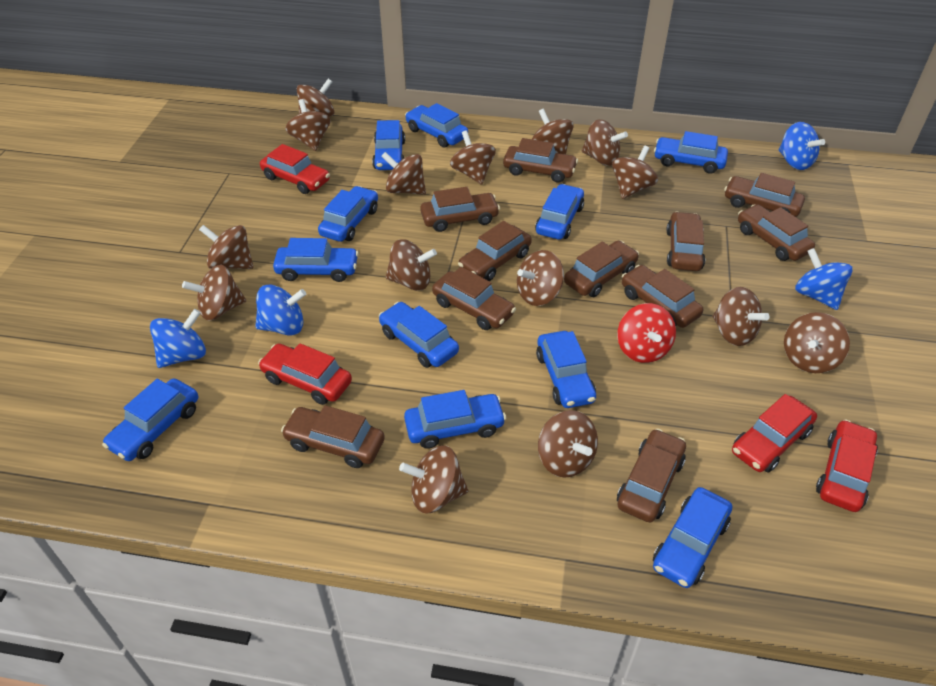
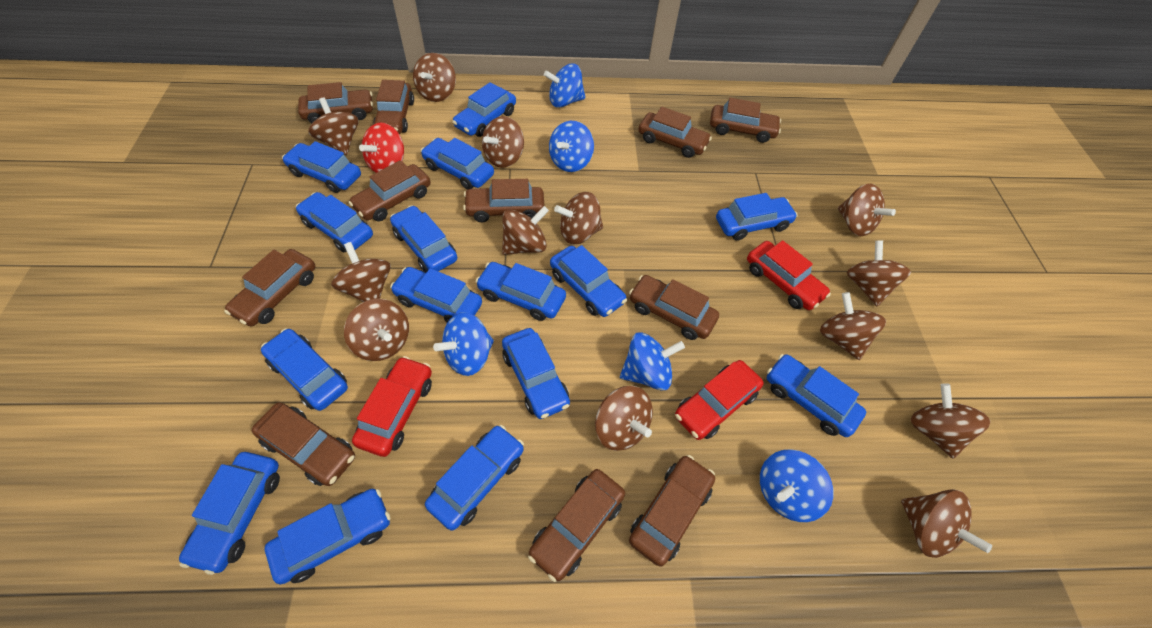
blue car: [102,379,198,461] [273,238,359,282] [318,186,378,242] [372,120,405,170] [379,302,459,368] [404,390,506,449] [405,103,468,148] [535,184,584,239] [536,331,596,408] [653,487,732,588] [654,131,728,174] = 11 -> [179,452,280,575] [261,329,348,411] [265,489,390,584] [282,141,361,193] [296,192,373,252] [390,205,457,272] [390,267,482,322] [421,138,494,190] [425,425,524,530] [452,82,516,137] [476,262,566,321] [502,328,570,419] [550,245,627,317] [716,193,798,241] [767,354,866,437] = 15
blue spinning top: [150,309,206,368] [255,284,306,335] [779,122,825,170] [795,248,853,310] = 4 -> [433,312,494,376] [544,63,586,108] [549,121,594,172] [620,333,685,391] [760,449,834,522] = 5
brown spinning top: [182,265,246,321] [199,225,253,269] [285,99,331,151] [297,79,335,117] [381,152,426,195] [386,239,437,291] [399,445,468,514] [450,130,496,185] [517,250,564,306] [532,109,574,154] [538,410,598,478] [582,119,628,166] [612,146,658,199] [712,287,770,346] [784,312,850,373] = 15 -> [309,98,358,155] [331,242,391,302] [344,299,409,361] [413,53,456,102] [482,116,524,168] [502,206,549,255] [554,192,603,244] [595,386,653,451] [820,292,886,360] [838,184,896,236] [847,240,911,306] [901,489,992,558] [911,383,990,459] = 13
red car: [258,343,352,405] [260,144,330,194] [732,394,817,473] [816,419,878,512] = 4 -> [352,356,432,457] [675,360,764,440] [747,240,831,310] = 3

